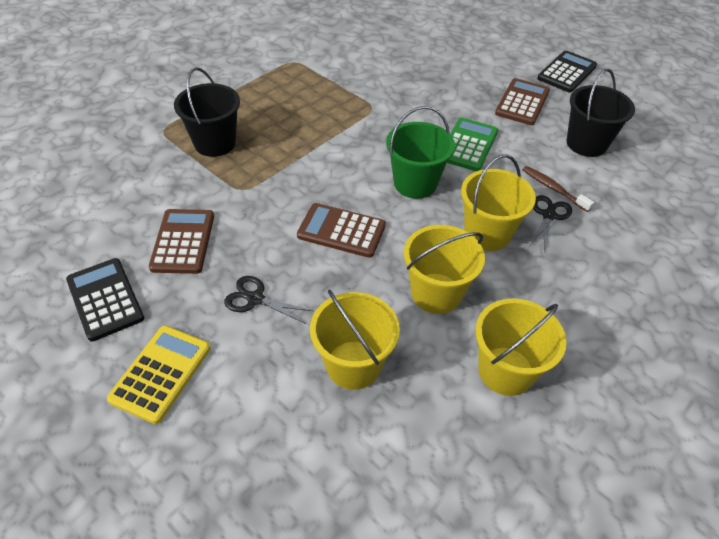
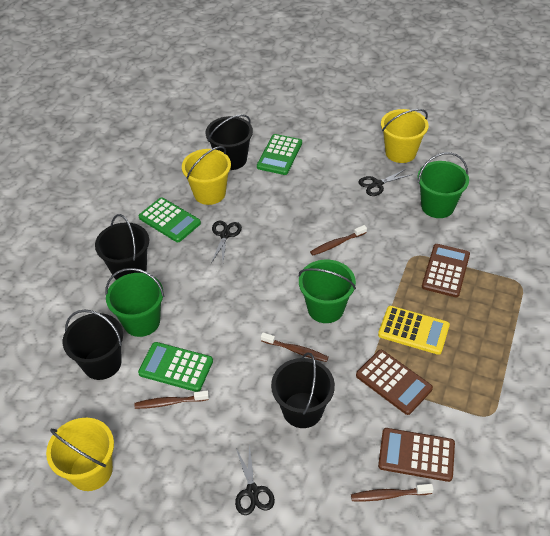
black bucket: [174,67,240,157] [567,69,635,157] = 2 -> [63,310,123,380] [95,214,149,280] [206,114,253,170] [271,352,335,428] = 4
black calculator: [66,258,144,342] [537,51,597,92] = 2 -> none = 0
black scissors: [224,276,313,324] [529,195,572,252] = 2 -> [211,221,242,263] [235,444,275,515] [359,169,410,196] = 3
brown toothbrush: [522,166,594,212] = 1 -> [134,391,209,409] [261,332,329,362] [310,225,367,256] [351,484,434,501] = 4
green bucket: [386,106,455,199] = 1 -> [105,268,164,337] [299,260,356,323] [418,152,469,218] = 3
green calculator: [447,118,498,171] = 1 -> [138,342,213,392] [139,197,201,242] [257,134,302,175] = 3
yellow bucket: [310,290,400,389] [404,225,485,314] [461,154,536,251] [475,298,567,396] = 4 -> [46,418,114,491] [182,146,231,205] [381,109,429,163] = 3

